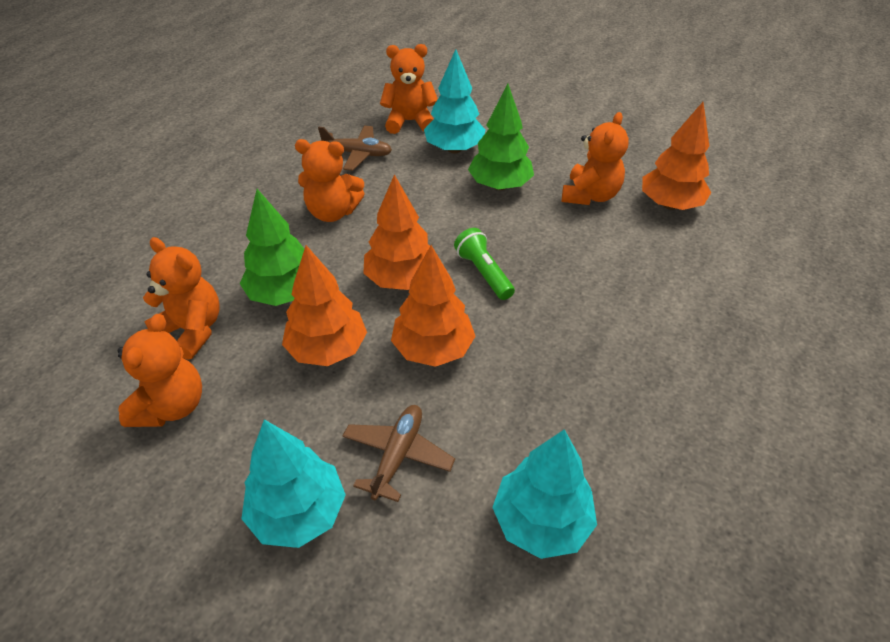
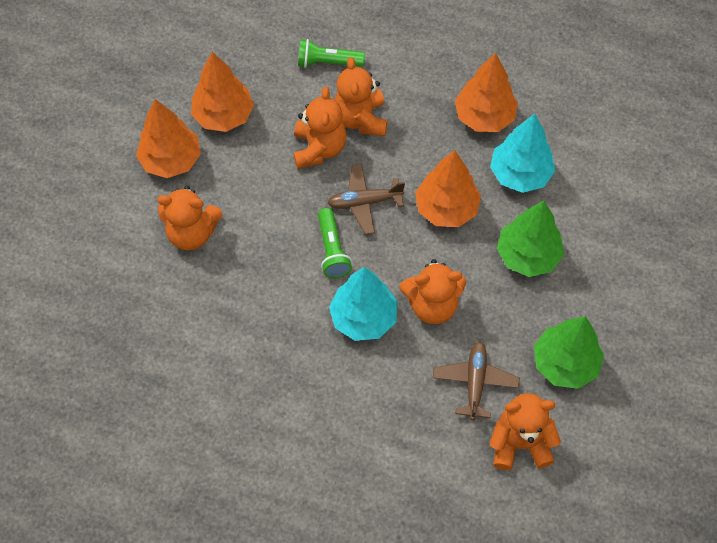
green flashlight: [454,228,515,300] = 1 -> [298,39,365,68] [318,208,352,278] = 2
turquoise tree: [241,419,346,548] [424,49,485,153] [492,429,597,559] = 3 -> [329,267,397,341] [490,114,555,193] = 2

